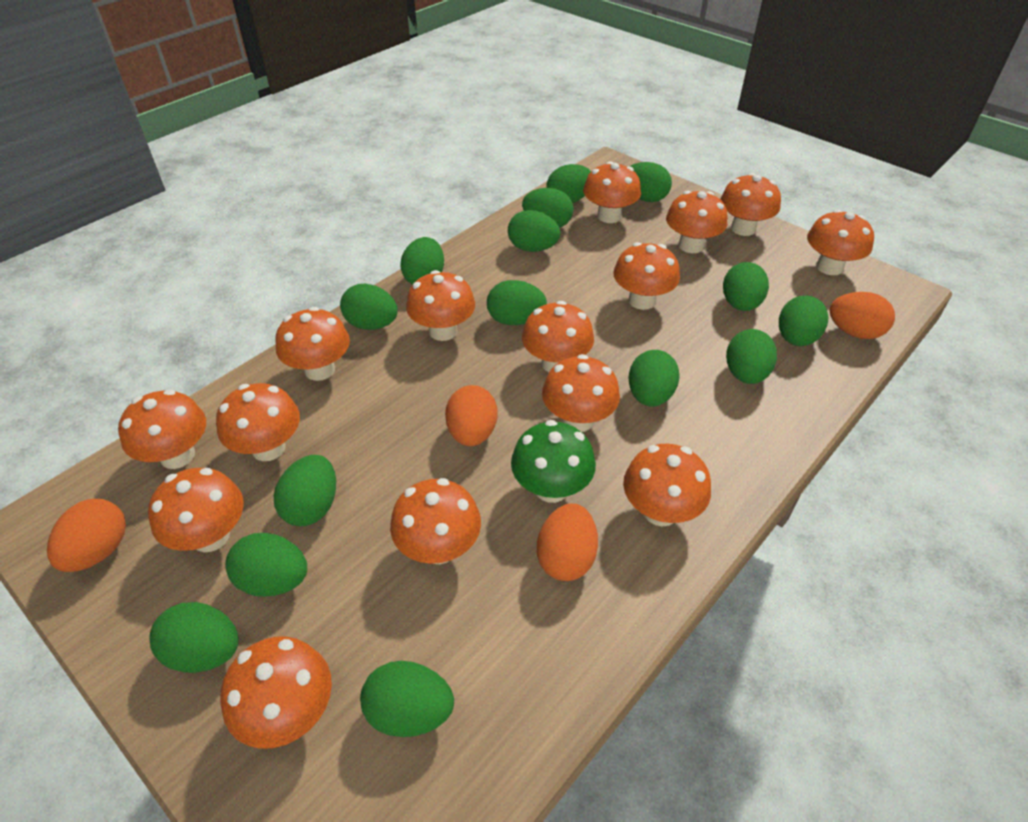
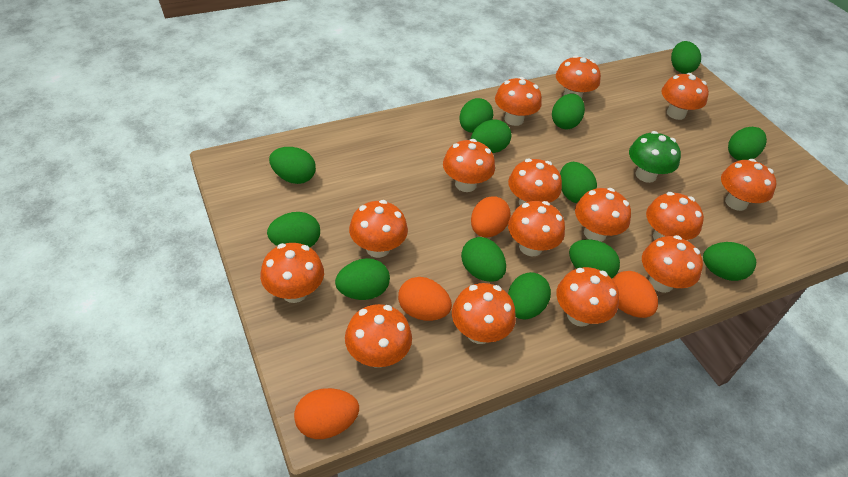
green egg: [149,602,239,673] [225,533,307,596] [274,455,336,526] [340,284,398,330] [360,661,454,737] [400,237,444,285] [487,280,547,325] [508,210,561,252] [522,188,574,228] [546,164,591,203] [628,350,680,407] [631,162,672,202] [723,262,769,311] [726,329,777,384] [779,296,828,346] = 15 -> [267,212,320,247] [269,147,316,184] [335,258,390,300] [459,98,493,133] [461,237,506,282] [471,119,511,153] [508,272,551,319] [552,93,585,129] [560,162,597,203] [569,239,620,278] [671,41,701,74] [703,242,756,281] [728,127,767,161] = 13

